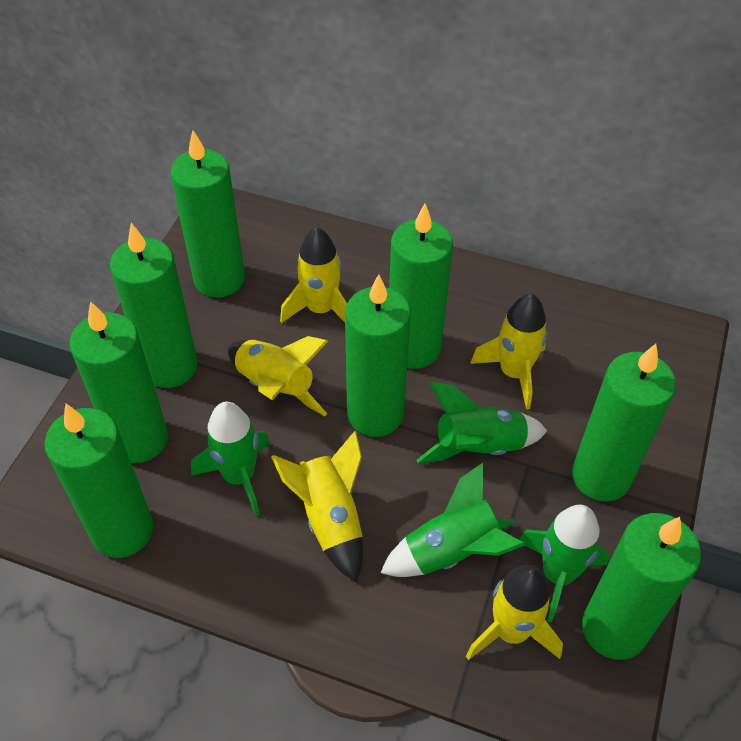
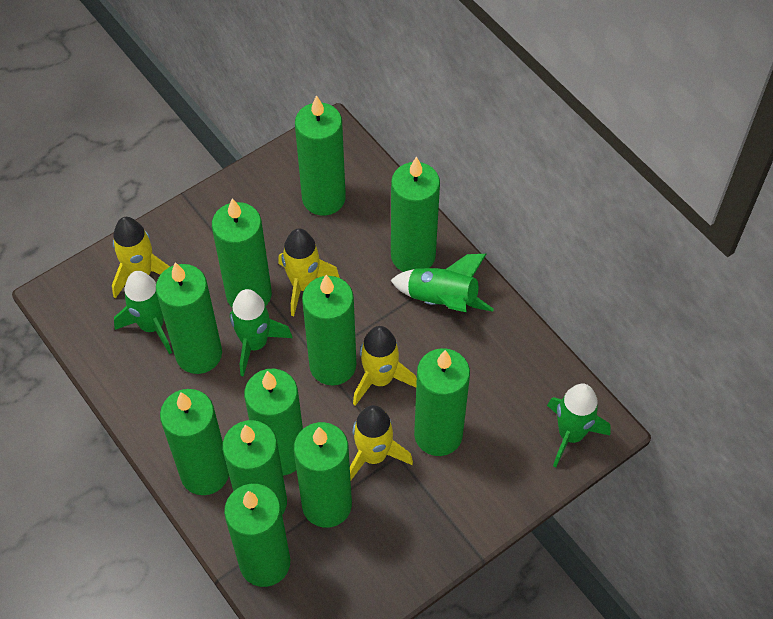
green candle: [44,404,153,558] [70,301,168,463] [110,223,198,388] [171,131,245,298] [345,275,411,437] [389,204,453,369] [572,344,676,502] [582,513,701,660] = 8 -> [156,262,222,374] [160,389,229,495] [212,198,272,307] [222,420,287,515] [224,484,290,587] [244,369,303,475] [294,422,352,528] [295,95,346,216] [302,275,356,386] [391,156,440,272] [414,348,470,456] = 11
yellow rocket: [228,336,328,416] [271,431,363,582] [280,227,347,323] [466,565,563,660] [470,293,548,410] = 5 -> [112,217,170,299] [278,228,340,316] [350,405,413,480] [353,326,417,406] = 4

